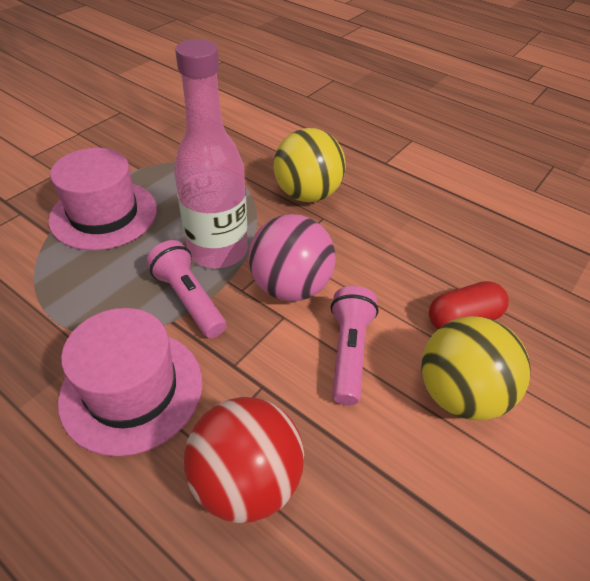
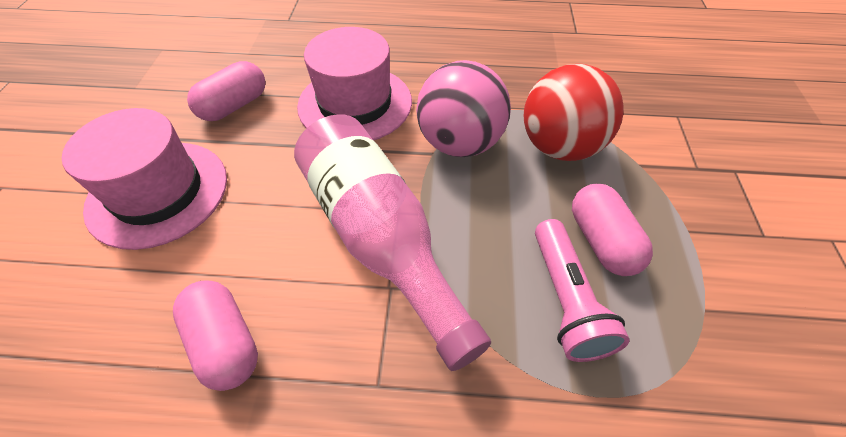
pink capsule: none = 0 -> [173,281,258,391] [187,61,265,121] [572,184,653,276] = 3
pink flashlight: [146,240,226,338] [331,286,379,405] = 2 -> [535,219,630,362] = 1
red capsule: [429,281,509,329] = 1 -> none = 0
yellow ball: [274,128,346,202] [421,316,531,421] = 2 -> none = 0

